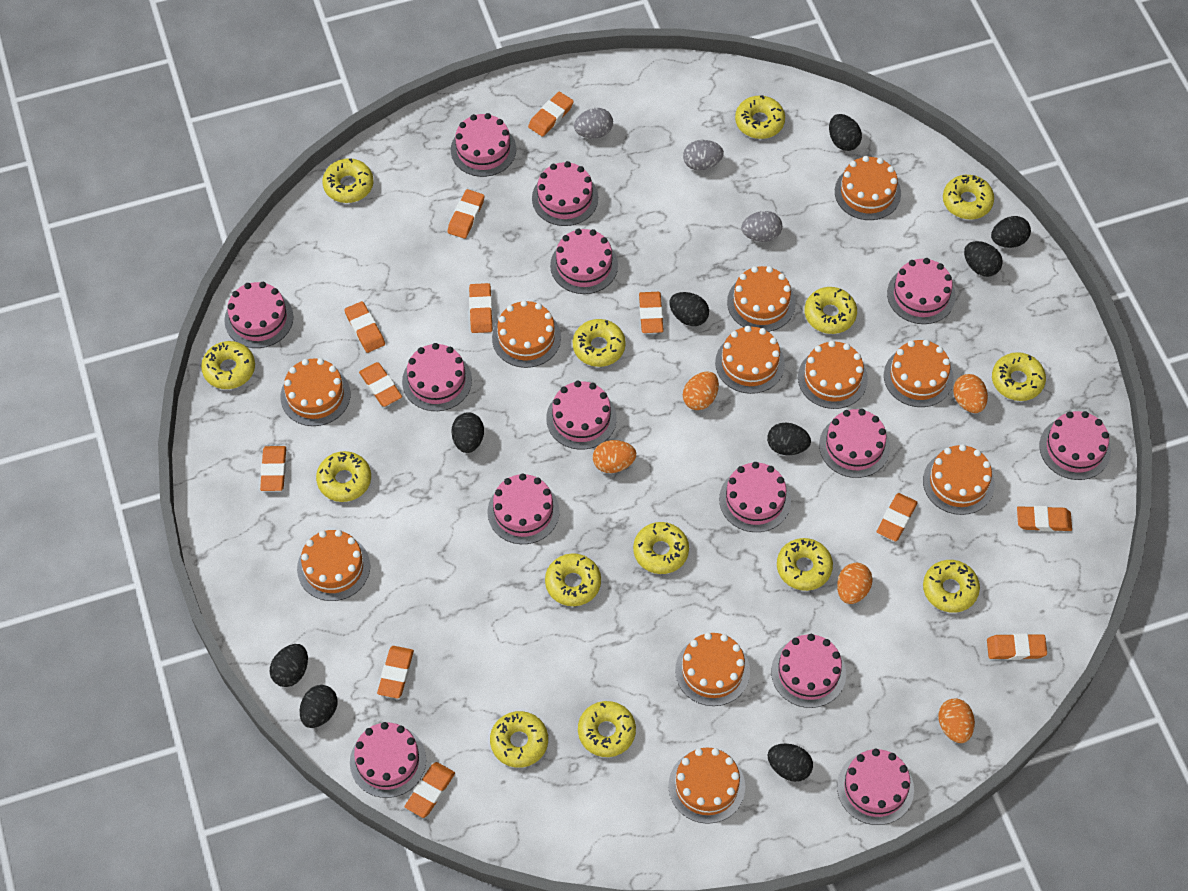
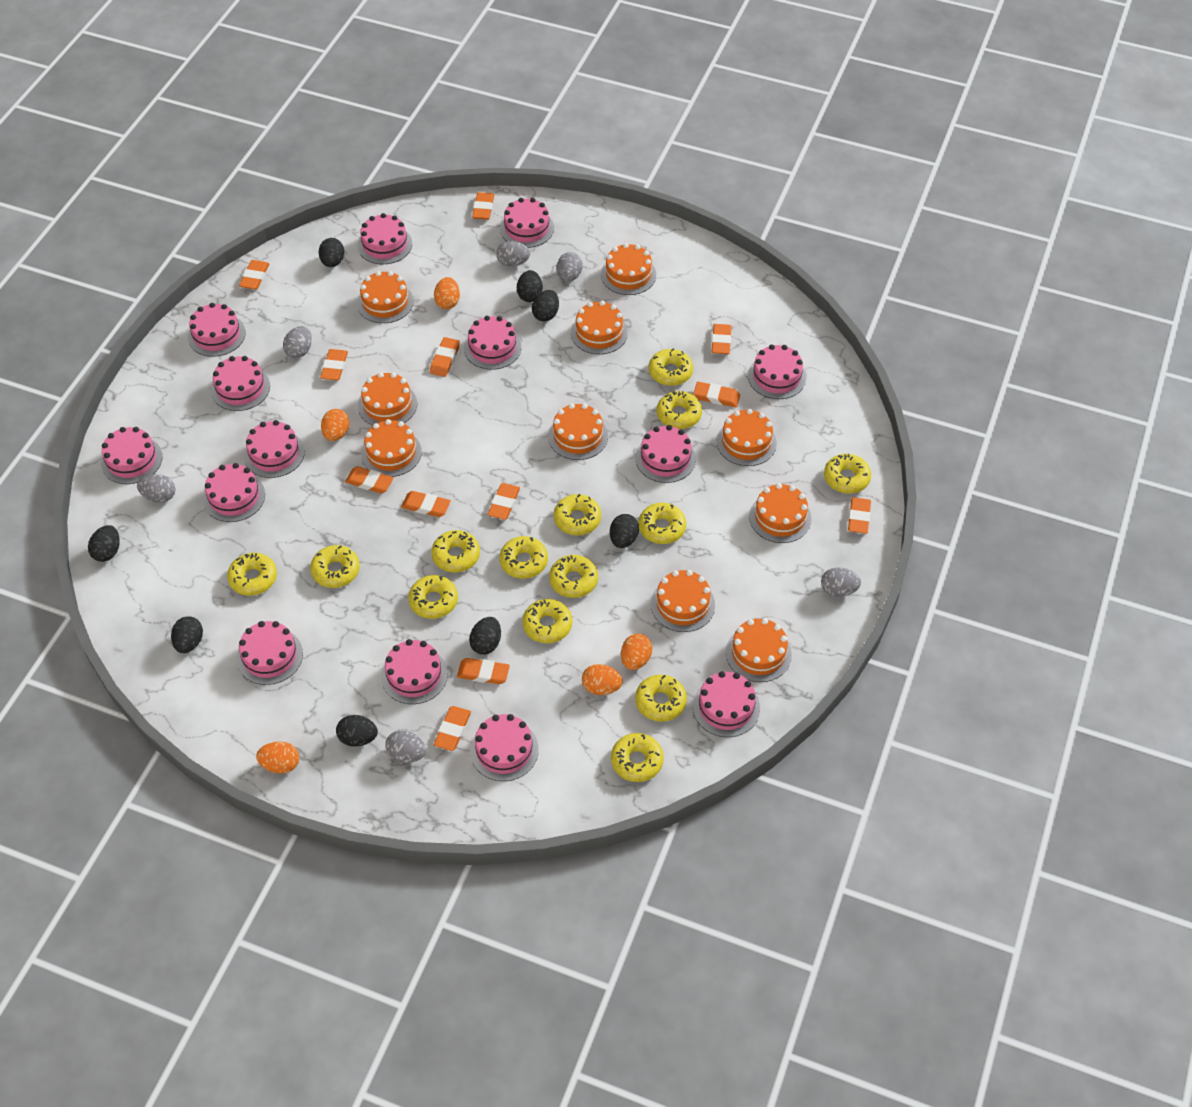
black egg: [270,644,308,687] [300,685,337,728] [451,412,484,453] [670,292,709,326] [767,423,811,455] [768,743,813,782] [829,114,862,151] [964,241,1003,277] [991,216,1031,248] = 9 -> [88,525,120,562] [171,616,203,653] [319,238,344,267] [336,715,378,747] [469,617,501,655] [517,270,542,302] [532,290,559,321] [610,514,639,548] = 8
grey egg: [574,108,613,139] [683,140,724,171] [741,211,782,242] = 3 -> [137,474,176,503] [283,326,312,358] [385,730,426,763] [496,241,530,267] [557,252,583,282] [821,567,861,597] = 6
orange cake: [280,358,351,426] [297,530,370,601] [492,300,561,368] [668,748,745,824] [675,632,750,706] [715,326,785,394] [727,266,796,332] [798,341,868,409] [835,156,901,220] [884,340,954,407] [923,444,995,515] = 11 -> [357,271,413,323] [358,372,417,426] [361,419,422,477] [548,403,608,460] [571,301,628,354] [601,243,656,295] [651,570,715,632] [717,409,777,466] [726,618,792,682] [749,483,812,543] = 10

